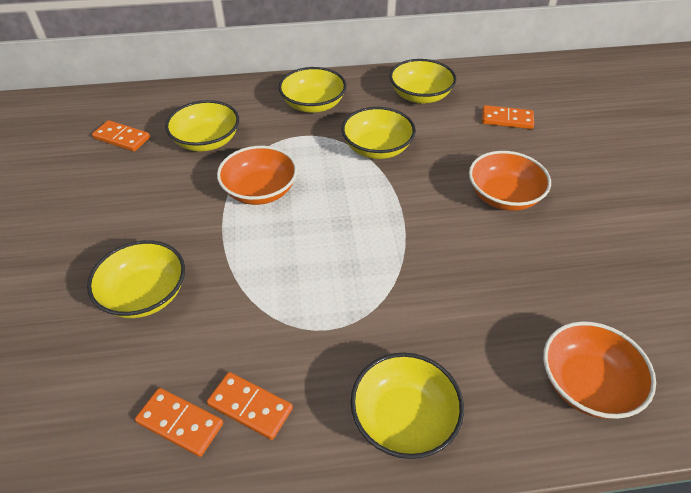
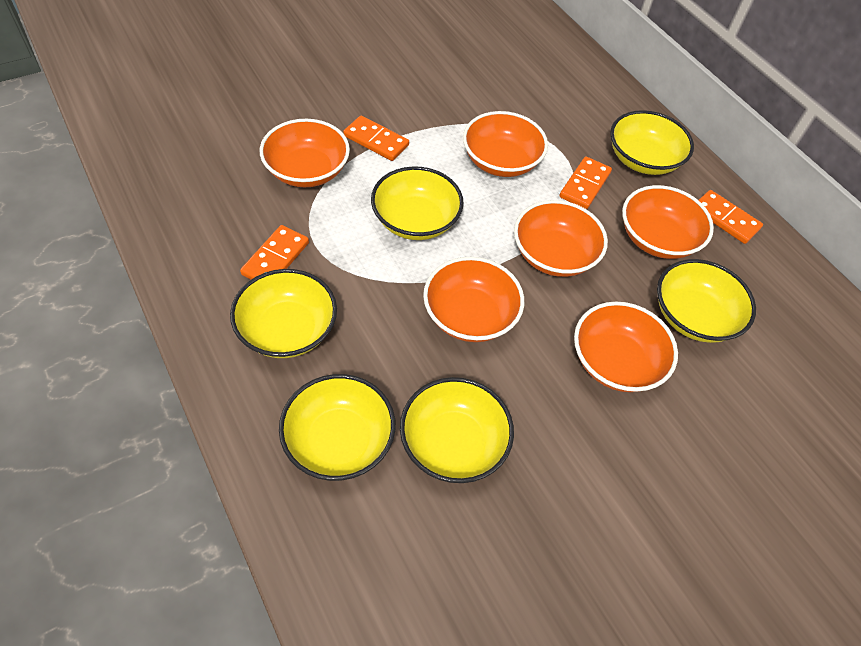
orange bowl: [217,146,298,205] [469,151,551,211] [543,321,656,419] = 3 -> [260,119,350,187] [423,257,524,342] [463,111,548,177] [514,200,608,277] [574,302,678,392] [622,185,714,259] = 6

